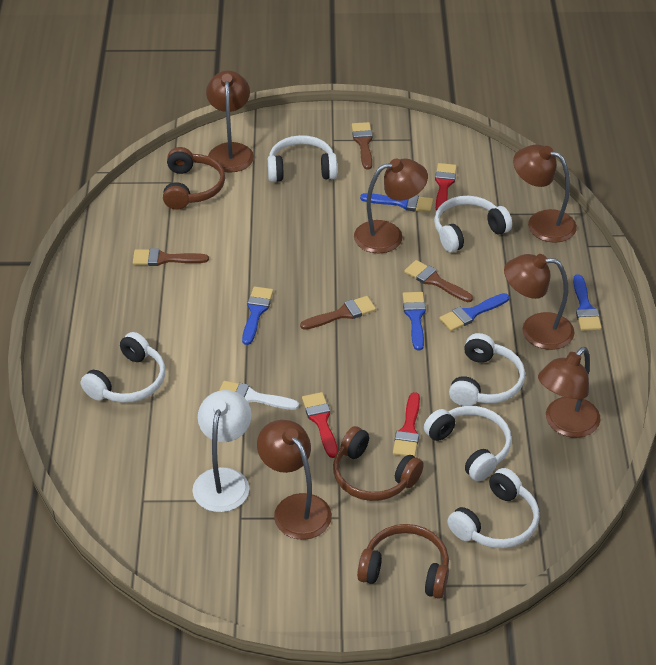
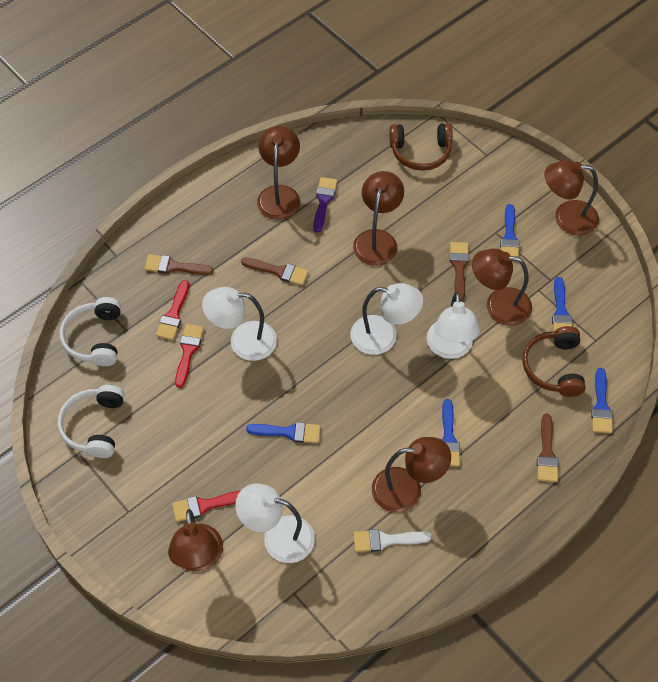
brown headphones: [163,147,225,210] [333,426,424,501] [357,524,449,599] = 3 -> [389,123,453,171] [522,326,586,397] = 2
purple brush: none = 0 -> [313,177,337,233] = 1
white headphones: [81,332,165,403] [268,135,337,182] [424,406,512,481] [434,196,512,252] [447,468,539,548] [449,333,525,406] = 6 -> [58,385,125,458] [60,297,121,366] = 2
white lamp: [193,390,252,512] = 1 -> [202,287,277,361] [235,484,315,563] [351,283,423,355] [427,292,480,359] = 4

